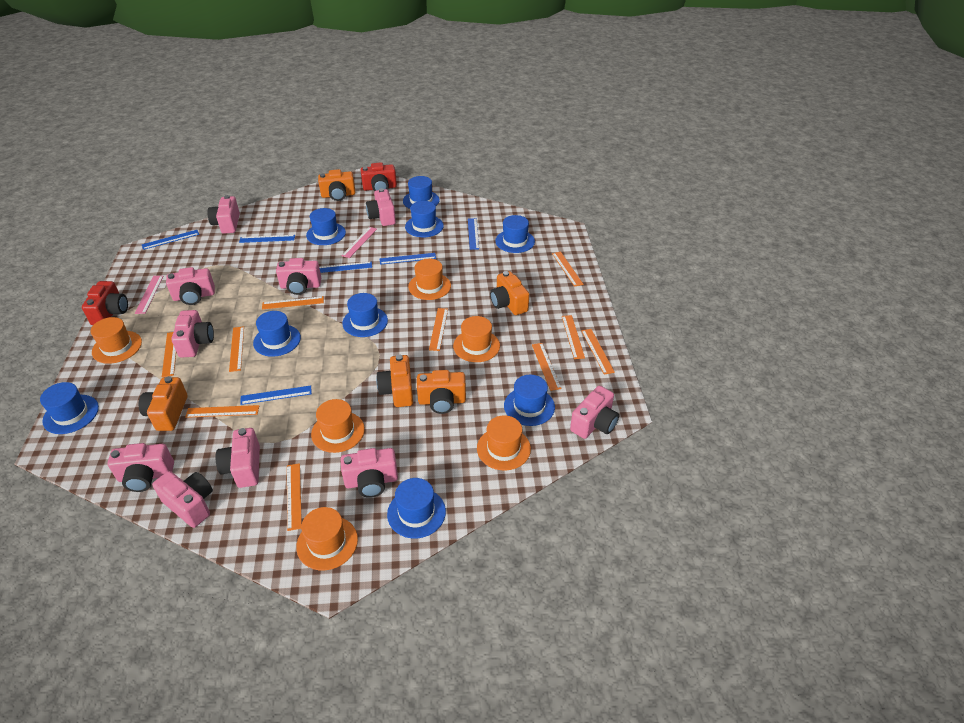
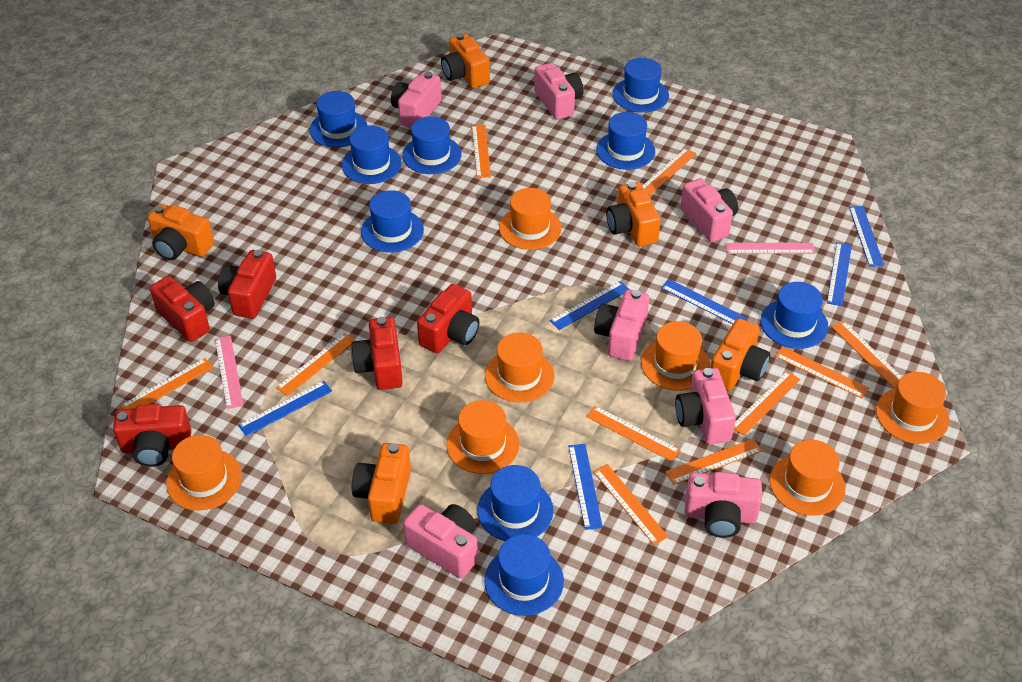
orange hat: [91,317,142,364] [296,507,358,571] [311,399,365,453] [408,259,451,300] [453,316,500,362] [477,415,531,471] = 6 -> [166,435,242,511] [446,400,520,474] [485,332,554,403] [499,188,562,250] [641,321,710,391] [770,440,845,516] [876,372,949,444] = 7
pink camera: [107,443,174,492] [152,471,213,528] [166,267,215,305] [171,310,214,358] [207,195,240,234] [215,428,260,488] [276,258,321,295] [341,448,398,498] [366,188,396,226] [570,386,619,439] = 10 -> [391,72,441,128] [403,504,478,578] [534,63,583,120] [594,289,649,361] [675,368,736,444] [680,178,738,242] [685,472,762,538] = 7
red camera: [82,281,128,325] [360,162,397,191] = 2 -> [113,404,192,467] [150,276,215,342] [218,250,276,319] [351,317,403,390] [417,284,479,353] = 5

